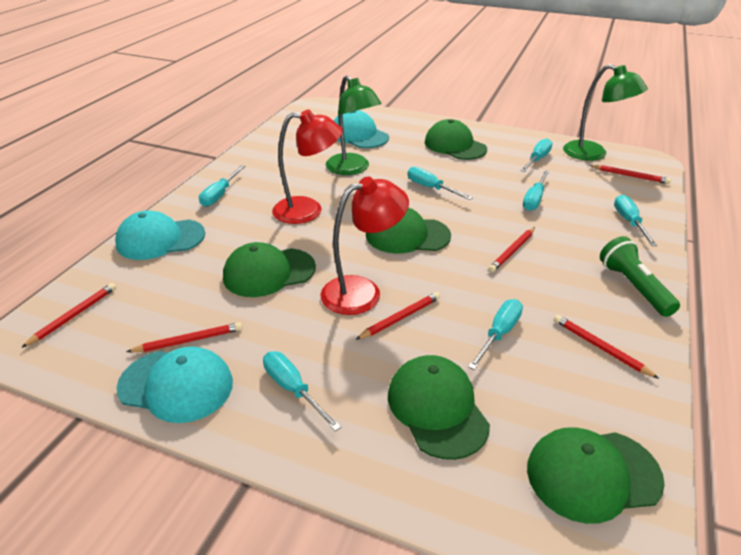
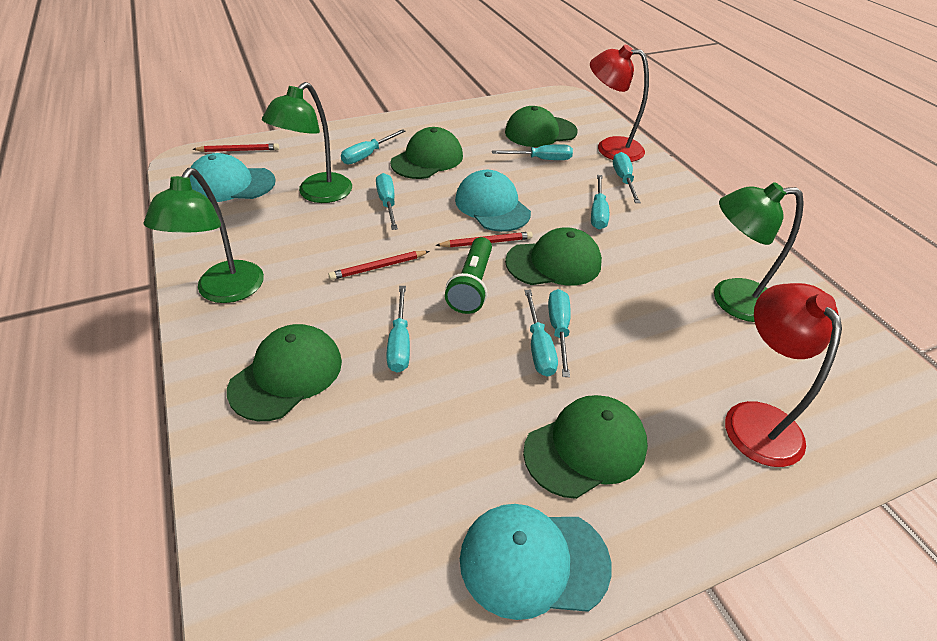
green lamp: [326,75,382,175] [563,64,648,161] = 2 -> [144,168,264,303] [262,82,352,203] [714,182,804,322] = 3
red pencil: [21,283,116,348] [126,322,242,352] [355,292,440,340] [488,227,535,272] [554,315,659,379] [589,165,671,184] = 6 -> [192,144,279,152] [329,251,430,280] [435,232,533,247] = 3
turquoise screwdriver: [199,165,245,207] [263,351,341,431] [408,167,472,200] [468,299,523,370] [520,138,553,172] [523,170,550,211] [614,194,657,246] = 7 -> [341,129,405,164] [376,173,398,230] [386,286,410,373] [492,144,573,160] [524,290,558,377] [548,289,571,377] [591,175,609,229] [613,152,641,203] = 8

